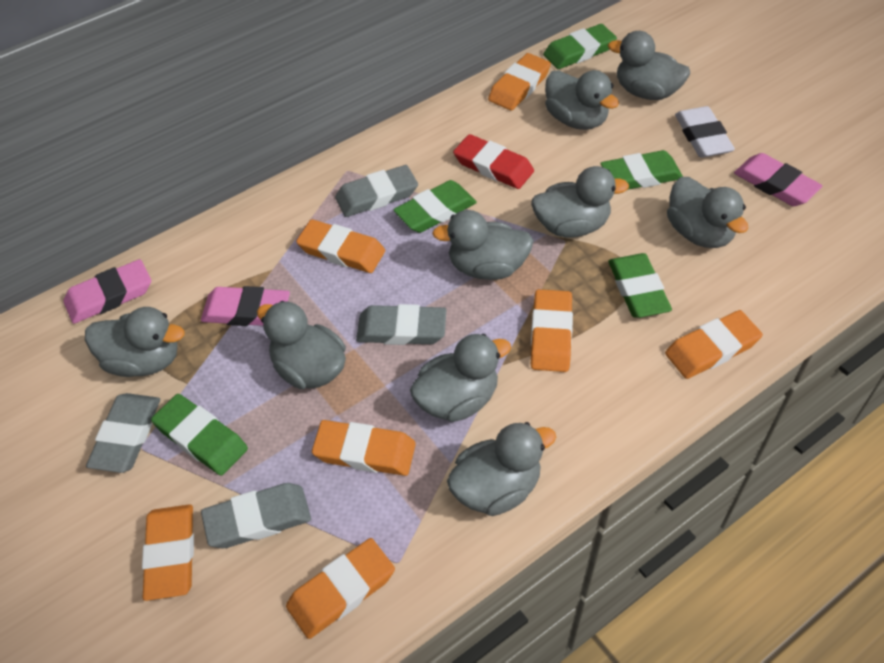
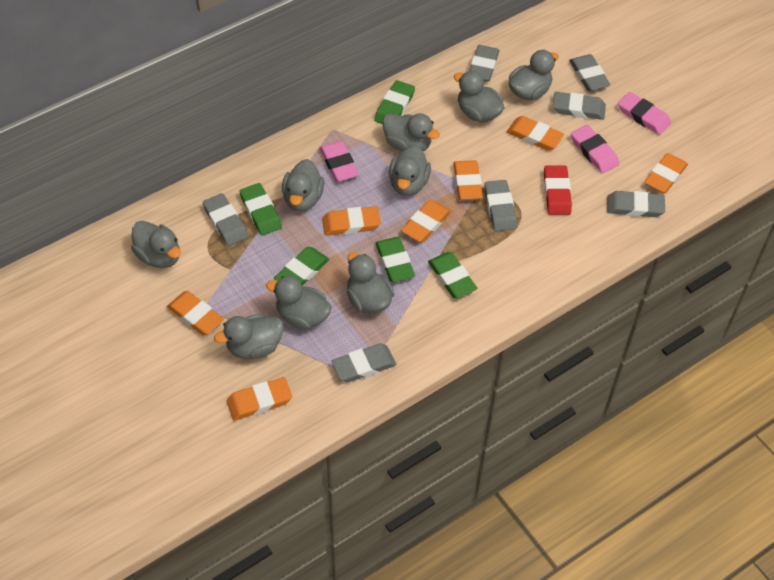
grey eraser: [86,393,160,473] [201,483,311,548] [335,165,418,217] [356,304,446,345] = 4 -> [202,193,248,246] [331,343,396,382] [469,45,499,81] [484,180,517,231] [553,92,606,120] [569,54,610,91] [607,191,665,217] = 7
white eraser: [675,106,735,158] = 1 -> none = 0

